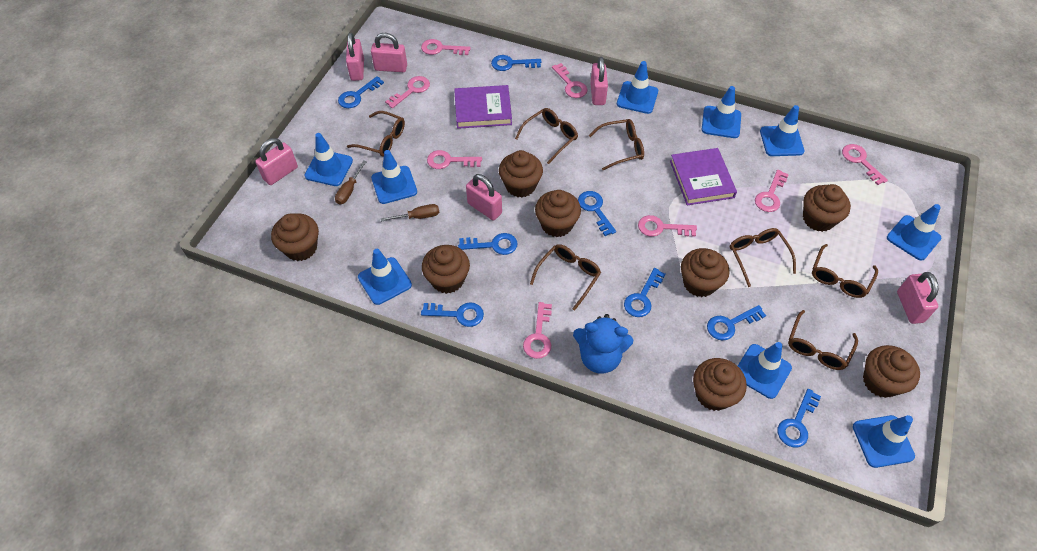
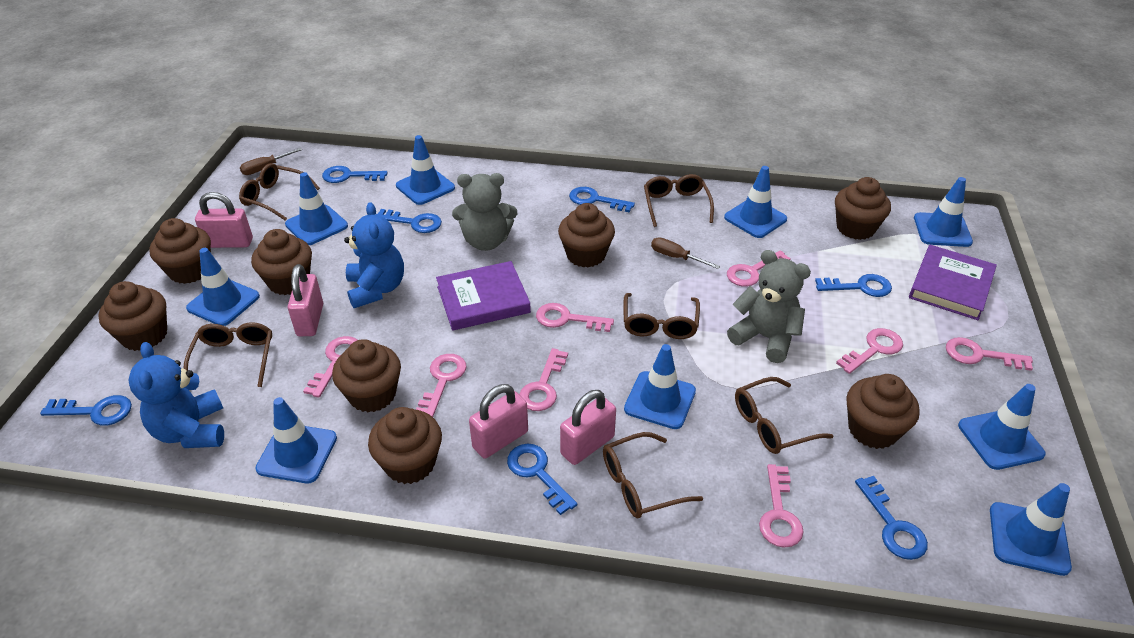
blue key: [338,76,384,108] [421,303,484,327] [458,233,518,255] [491,55,542,71] [578,191,616,236] [624,268,665,317] [707,305,766,341] [778,389,821,447] = 8 -> [40,395,132,426] [322,166,388,183] [376,209,442,233] [507,444,578,515] [569,187,635,212] [815,274,892,297] [855,476,928,560] = 7
blue teddy bear: [573,314,633,374] = 1 -> [129,342,224,448] [344,202,404,308] = 2
brown glasses: [347,111,405,157] [515,108,578,164] [530,244,601,311] [589,119,644,171] [730,228,796,287] [788,310,858,370] [812,244,878,298] = 7 -> [183,322,272,387] [239,163,320,221] [603,432,703,518] [624,293,700,339] [644,174,714,227] [735,377,833,454] = 6
grey teddy bear: none = 0 -> [452,173,517,251] [727,250,811,363] = 2
pink padlock: [255,138,298,185] [346,33,364,81] [371,33,407,72] [466,174,502,220] [590,57,608,105] [897,272,938,324] = 6 -> [195,192,253,248] [288,264,323,336] [469,384,528,459] [560,390,616,465] = 4

